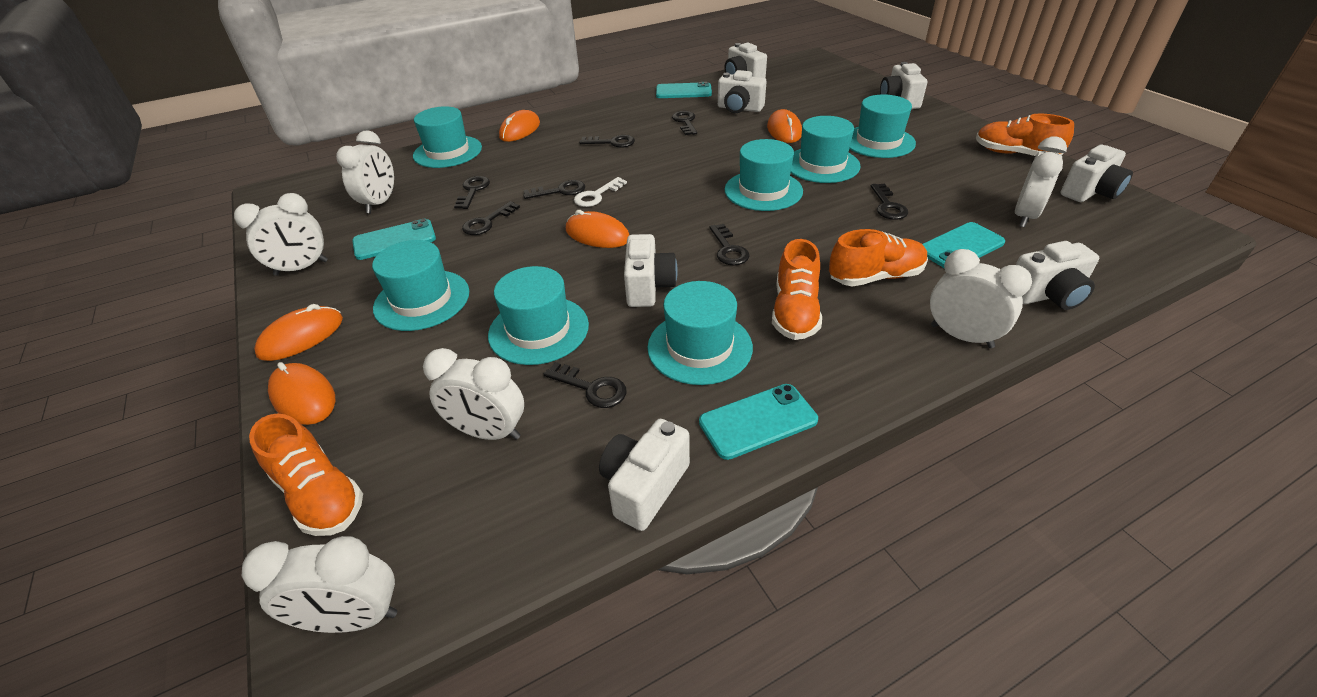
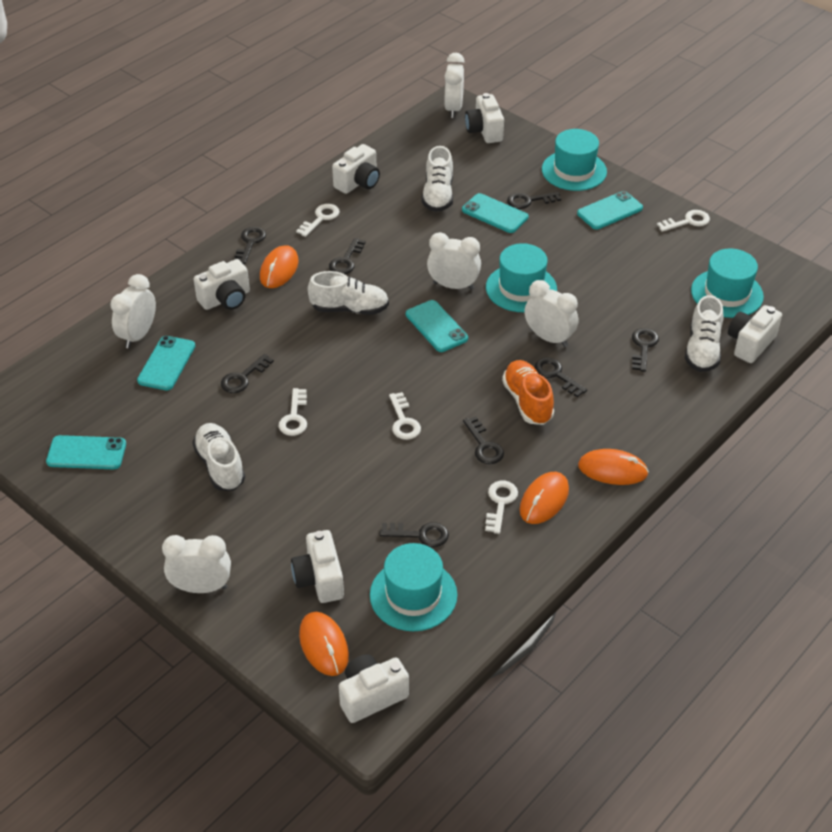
orange mouse: [254,304,343,361] [268,362,335,425] [499,110,540,142] [566,210,629,248] [767,109,802,143] = 5 -> [260,245,299,288] [299,612,349,676] [520,472,569,524] [578,449,649,485] = 4
orange shoe: [249,413,363,536] [772,239,822,340] [829,229,928,287] [976,113,1074,156] = 4 -> [502,360,554,425] = 1
turquoise hat: [372,240,469,331] [413,106,482,168] [488,266,589,365] [647,281,753,385] [725,139,803,211] [791,116,861,183] [849,94,916,158] = 7 -> [370,543,457,631] [486,243,557,312] [542,129,607,191] [691,248,764,318] = 4
turquoise phone: [352,219,436,260] [656,82,712,98] [699,384,818,460] [923,222,1005,268] = 4 -> [46,435,126,469] [137,336,195,390] [406,300,468,352] [462,193,528,233] [577,191,643,230] = 5
white camera: [599,419,690,531] [624,234,678,307] [718,70,767,113] [724,43,767,78] [880,62,927,109] [1016,241,1099,310] [1061,145,1133,202] = 7 -> [194,259,250,310] [291,530,344,603] [332,144,380,194] [339,654,409,723] [465,93,504,143] [728,305,782,363] = 6
white clock: [234,193,328,276] [242,536,397,633] [336,131,394,213] [423,348,524,440] [930,249,1032,348] [1015,136,1067,227] = 6 -> [110,274,156,348] [162,535,231,593] [427,232,481,290] [444,53,465,118] [525,280,578,347] = 5
white key: [574,177,627,207] = 1 -> [278,388,307,436] [296,204,340,237] [389,392,421,440] [485,481,518,534] [657,210,710,232] = 5
white shoe: none = 0 -> [192,423,245,491] [308,271,389,315] [422,146,453,212] [684,295,724,372] = 4

